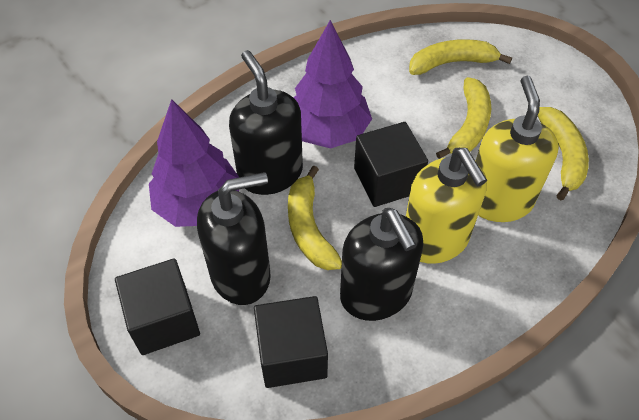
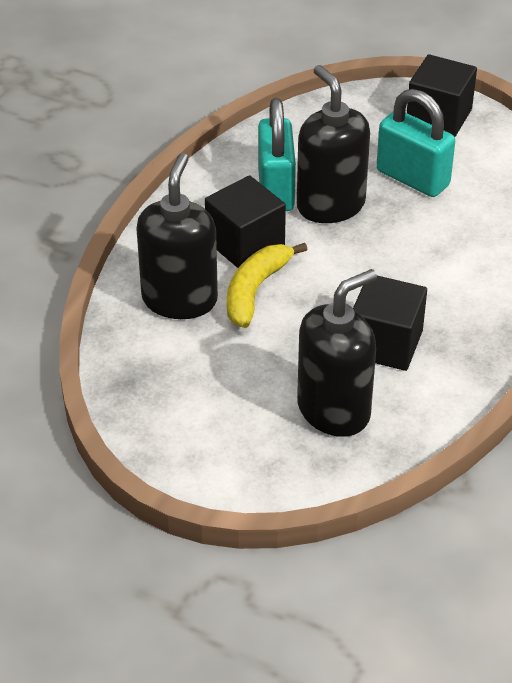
purple tree: [149,99,239,227] [293,20,372,148] = 2 -> none = 0
turquoise padlock: none = 0 -> [258,98,296,211] [376,89,455,197] = 2
yellow banana: [288,165,342,270] [409,39,512,75] [436,77,491,159] [538,107,589,200] = 4 -> [227,243,308,328] = 1
yellow soap dispenser: [406,148,487,264] [476,76,559,222] = 2 -> none = 0

